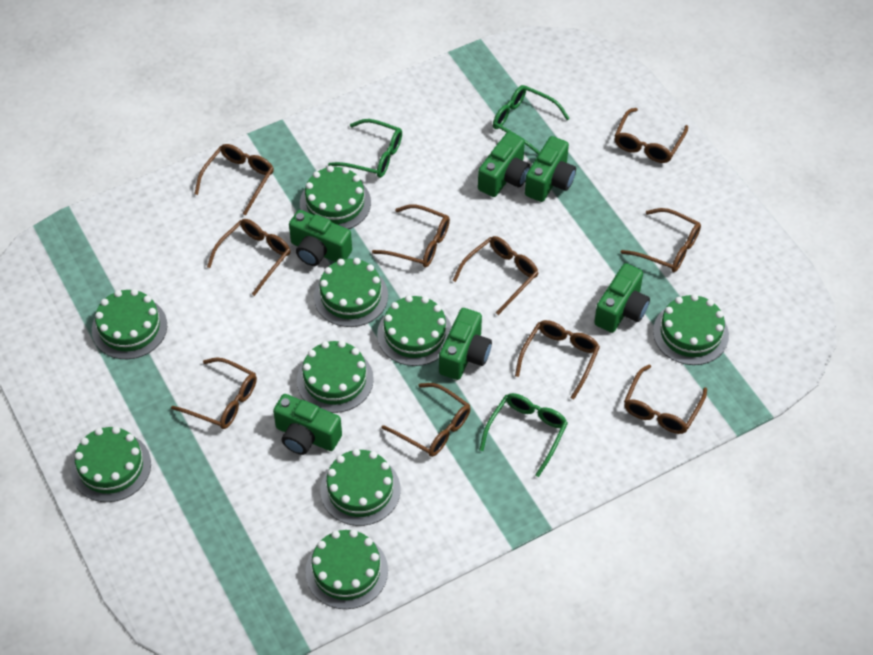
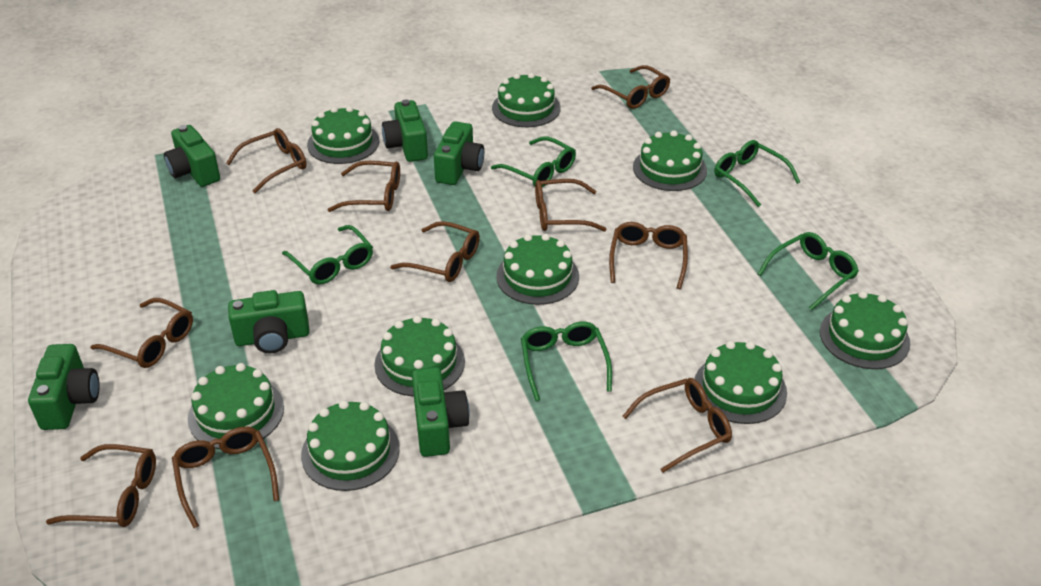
green glasses: [328,119,402,178] [479,393,568,477] [493,85,570,155] = 3 -> [282,225,373,285] [491,137,576,187] [521,322,612,401] [714,140,800,207] [758,232,859,311] = 5

